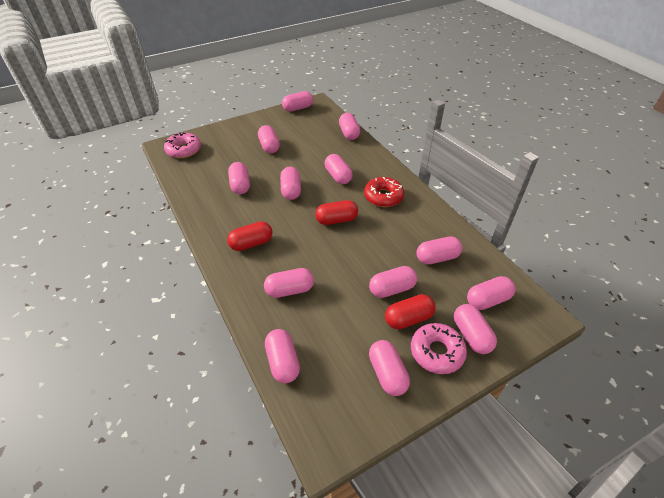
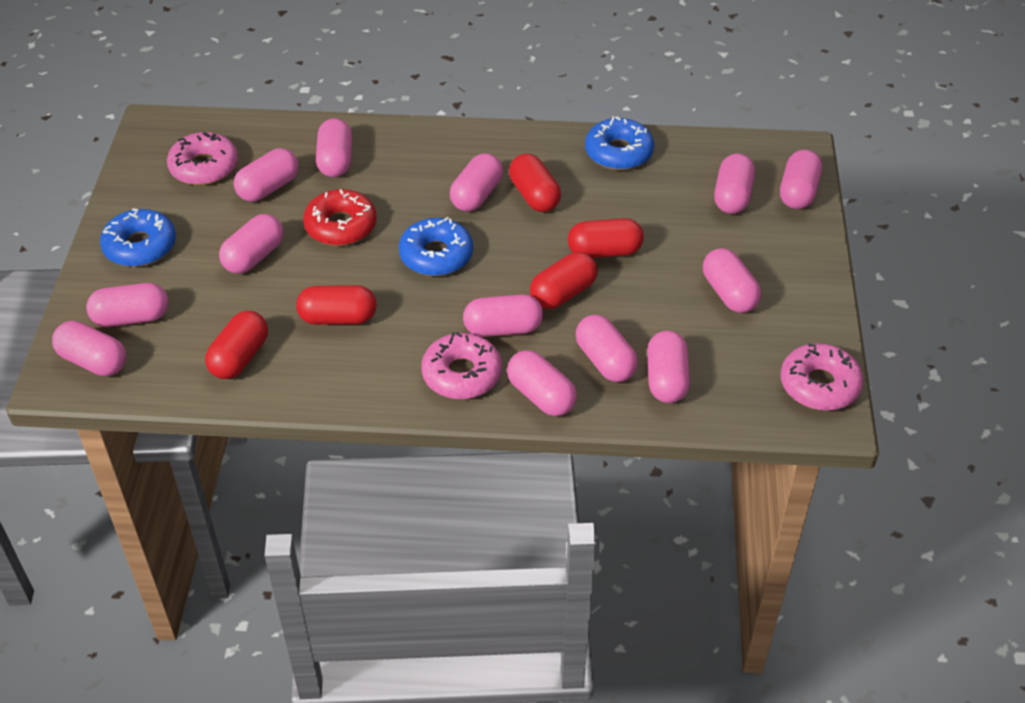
blue donut: none = 0 -> [100,208,176,267] [399,217,473,276] [585,116,654,170] = 3
pink donut: [164,133,201,158] [411,323,467,374] = 2 -> [167,132,238,185] [421,332,502,399] [780,343,863,411] = 3
red capsule: [227,221,273,251] [315,200,358,225] [385,294,436,329] = 3 -> [205,311,268,379] [296,285,377,325] [509,153,561,212] [530,252,597,309] [568,218,644,258] = 5

